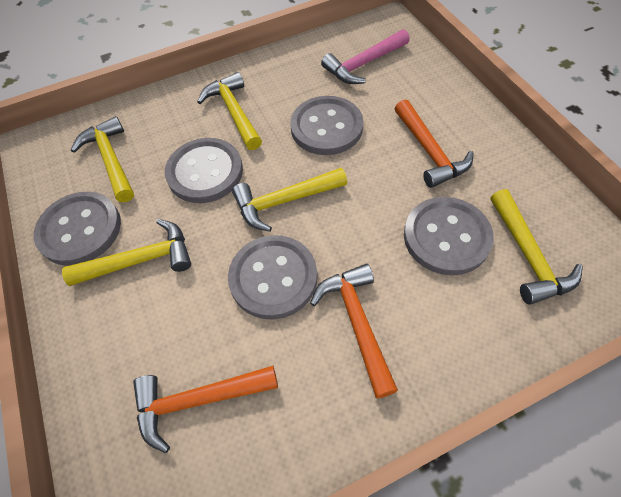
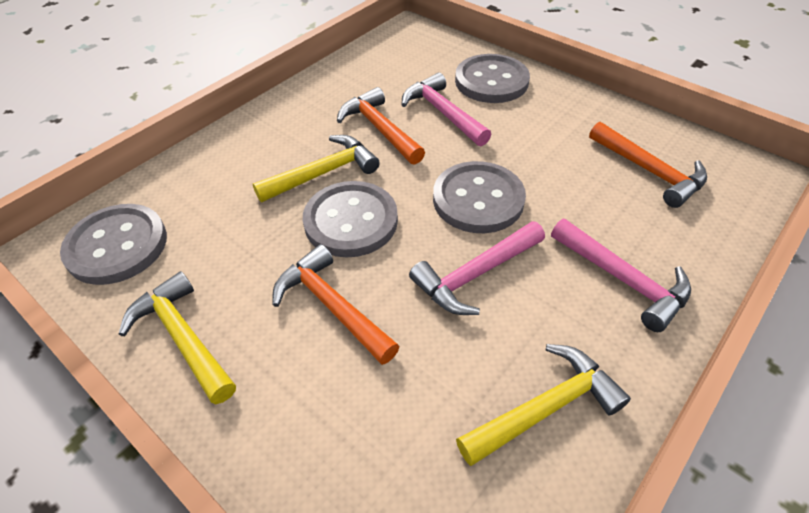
grey button: [33,192,121,266] [165,138,243,203] [228,235,317,320] [290,96,363,155] [404,197,494,275] = 5 -> [60,204,167,285] [303,181,398,257] [433,161,526,233] [455,54,530,103] = 4
pink hammer: [321,29,410,84] = 1 -> [402,72,491,146] [409,221,545,315] [551,219,691,332] = 3
yellow hammer: [62,219,191,286] [71,116,134,202] [197,72,262,150] [232,168,347,232] [491,189,583,305] = 5 -> [118,271,236,404] [253,135,380,202] [456,344,631,466] = 3

